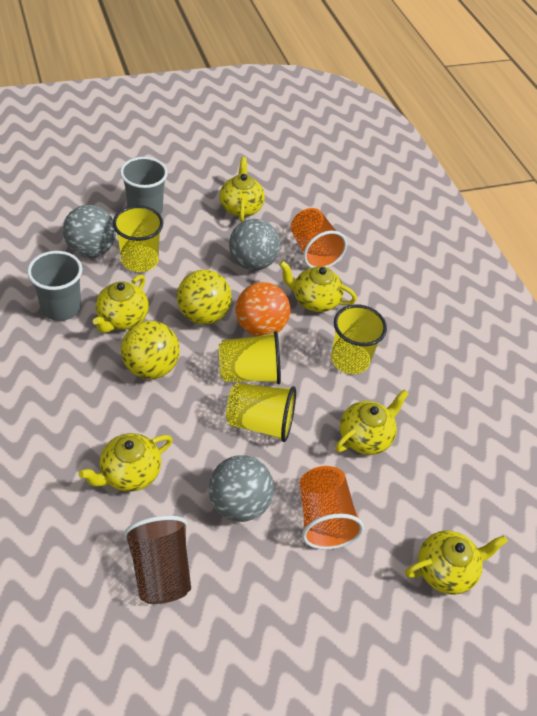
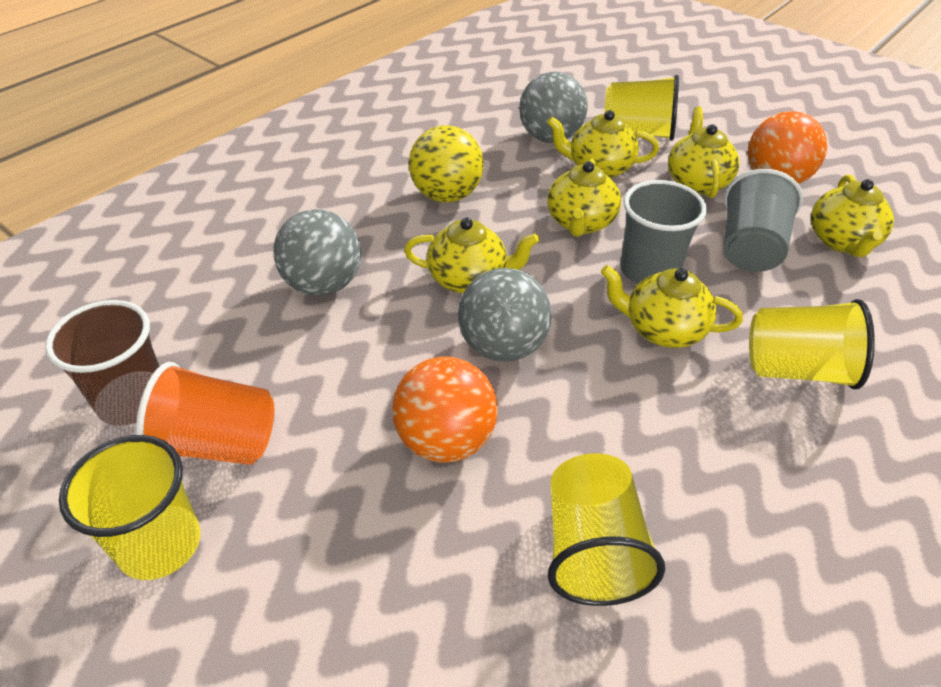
orange ball: [236,282,290,337] = 1 -> [392,357,498,463] [748,111,827,184] = 2
orange cup: [291,208,347,268] [300,466,364,550] = 2 -> [136,362,274,465] = 1
yellow ball: [121,321,180,379] [177,270,232,325] = 2 -> [409,125,484,203] = 1

